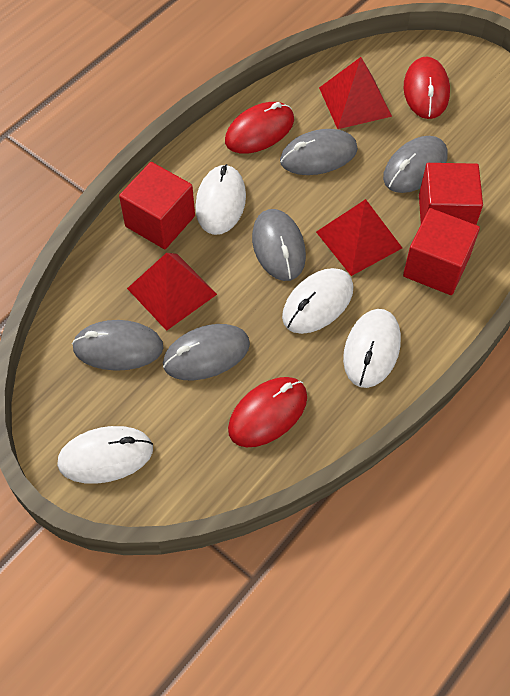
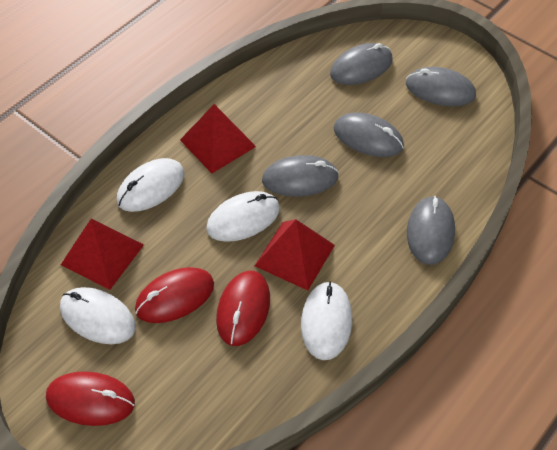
red cube: [119,162,195,249] [403,208,480,295] [419,163,483,225] = 3 -> none = 0

